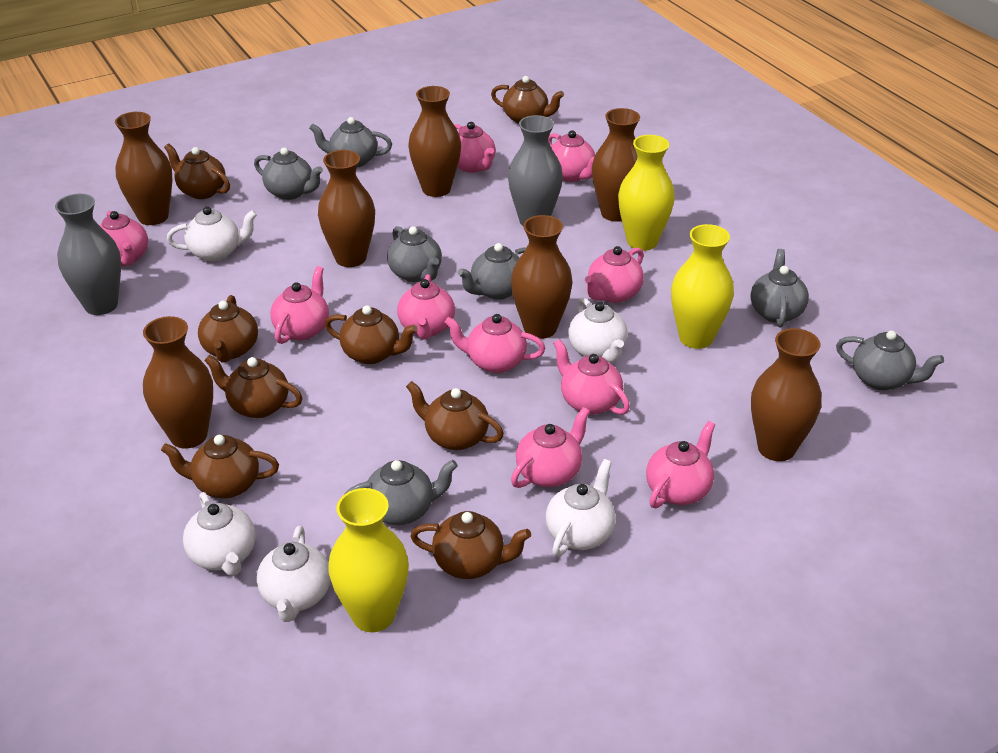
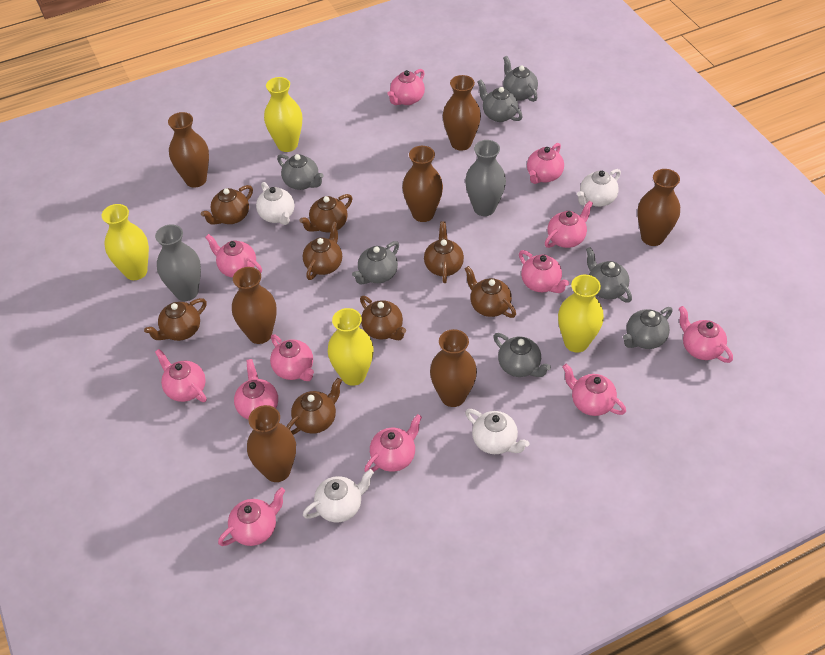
pink teapot: [99,211,148,266] [270,266,329,344] [397,274,455,340] [444,314,545,373] [454,122,496,173] [511,407,590,488] [548,130,595,182] [553,339,630,415] [585,246,644,303] [646,421,715,508] = 10 -> [155,349,206,402] [205,234,262,278] [218,487,285,546] [234,359,278,420] [270,334,314,381] [364,414,422,472] [387,69,425,105] [519,250,569,293] [527,143,564,184] [545,200,593,248] [562,364,626,416] [679,306,733,363] = 12
white teapot: [167,207,257,261] [183,492,255,576] [257,526,331,622] [546,459,616,557] [568,298,628,363] = 5 -> [256,182,294,225] [303,469,374,522] [465,409,530,454] [577,169,621,207] = 4
yellow vase: [328,488,409,632] [618,135,675,251] [671,224,734,349] = 3 -> [102,204,149,280] [264,77,302,152] [328,308,374,386] [558,275,604,352] = 4

